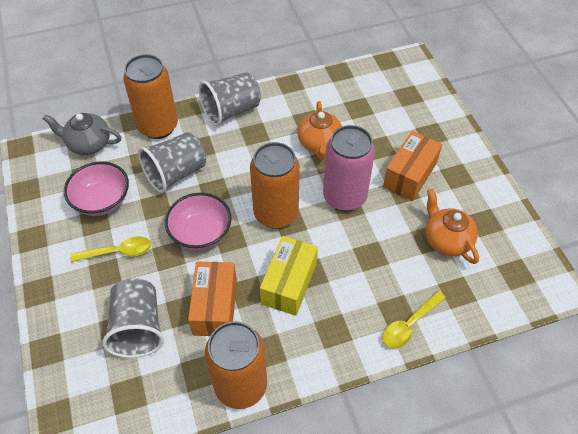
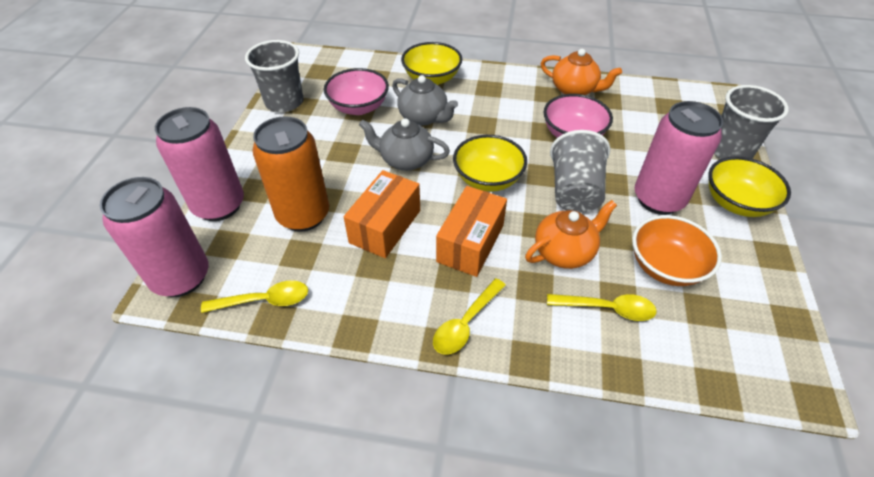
grey teapot: [43,113,121,155] = 1 -> [359,118,450,171] [392,75,458,126] = 2
orange bowl: none = 0 -> [632,215,722,286] = 1
orange can: [123,54,178,139] [205,321,267,409] [250,142,300,229] = 3 -> [252,116,329,232] = 1
pink can: [323,125,375,211] = 1 -> [100,177,208,297] [155,107,244,221] [634,101,723,215] = 3
yellow bowl: none = 0 -> [401,42,462,85] [453,135,527,192] [708,156,791,217] = 3
yellow box: [260,236,318,316] = 1 -> none = 0
yellow spoon: [70,236,151,262] [382,291,446,349] = 2 -> [201,280,308,313] [433,278,506,355] [547,294,657,321] = 3

